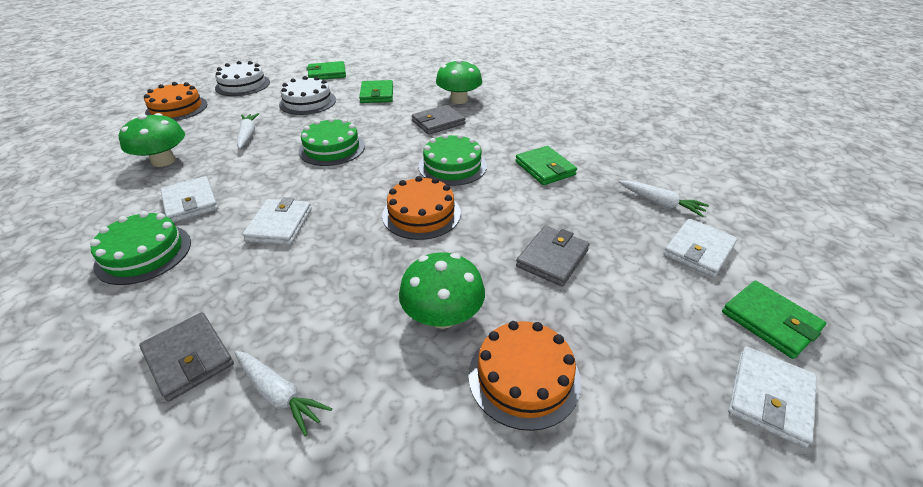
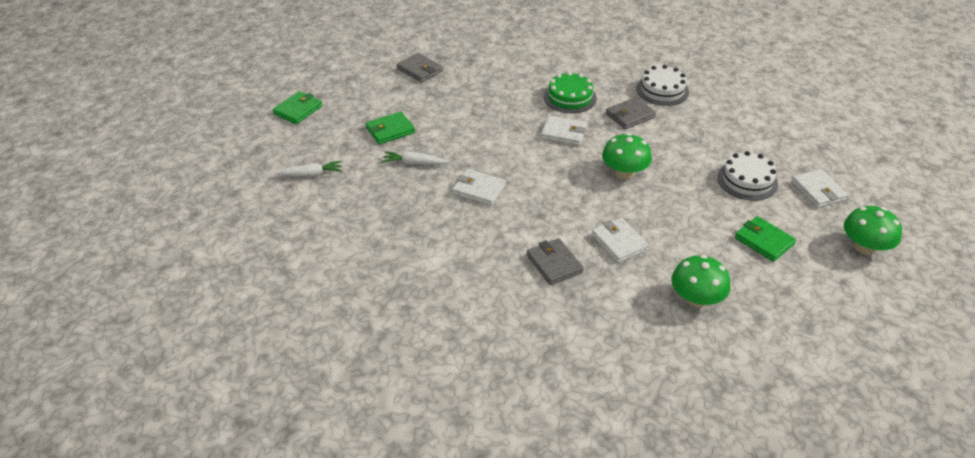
green cake: [90,211,191,285] [299,117,365,166] [418,134,487,186] = 3 -> [544,72,597,113] = 1
green wallet: [306,61,346,80] [359,80,393,103] [515,146,577,185] [722,281,826,359] = 4 -> [273,91,323,124] [366,111,415,144] [735,216,796,262] = 3
orange cake: [144,82,208,121] [382,176,461,240] [468,321,581,431] = 3 -> none = 0
white carrot: [235,351,332,436] [237,113,259,149] [619,180,709,217] = 3 -> [274,161,343,177] [382,151,449,165] = 2

